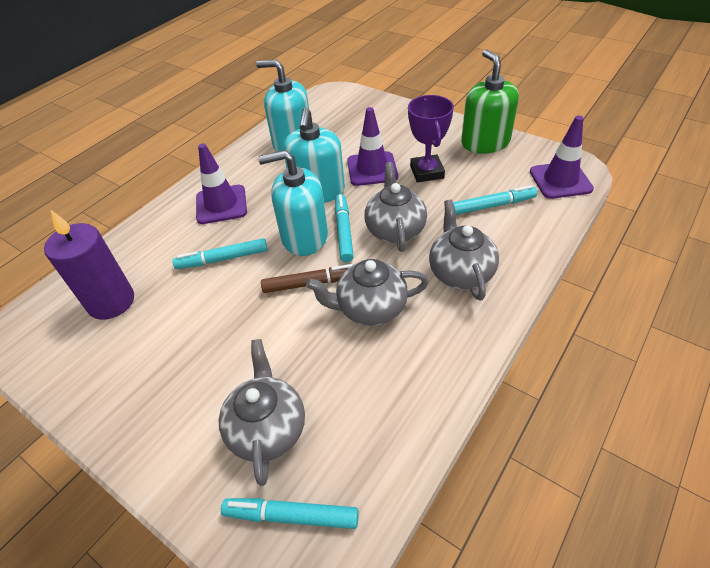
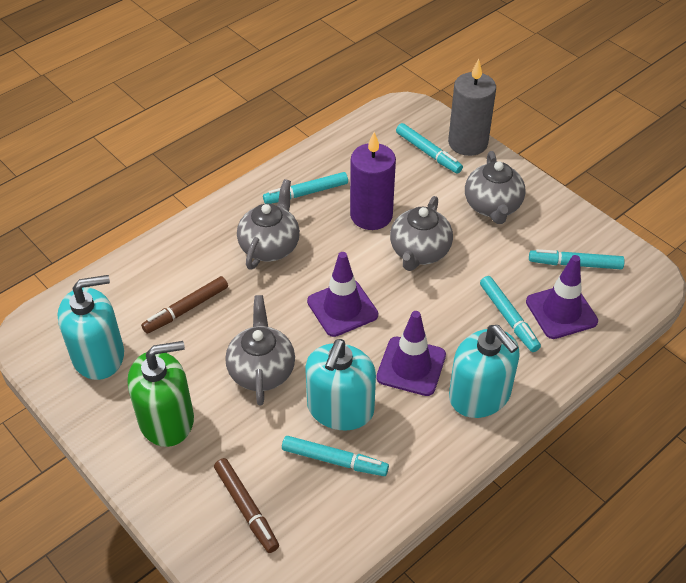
brown marker: [261,264,352,293] = 1 -> [141,276,228,334] [214,458,279,553] = 2
grey candle: none = 0 -> [448,59,496,156] = 1
purple trophy: [408,95,454,183] = 1 -> none = 0
turquoise marker: [172,238,268,269] [221,498,359,529] [335,194,354,262] [453,185,537,215] = 4 -> [263,172,348,204] [282,436,389,476] [396,123,463,174] [480,276,541,352] [529,249,625,269] = 5

